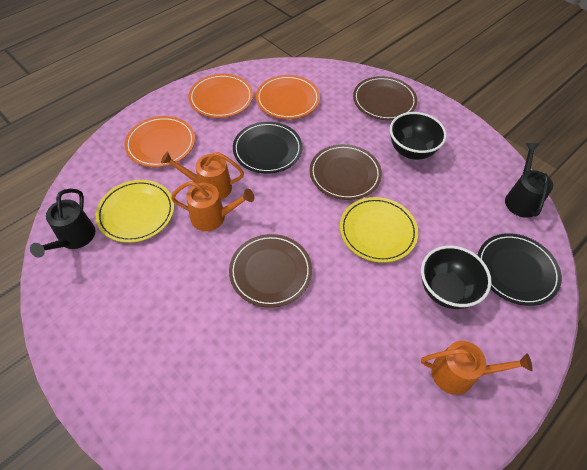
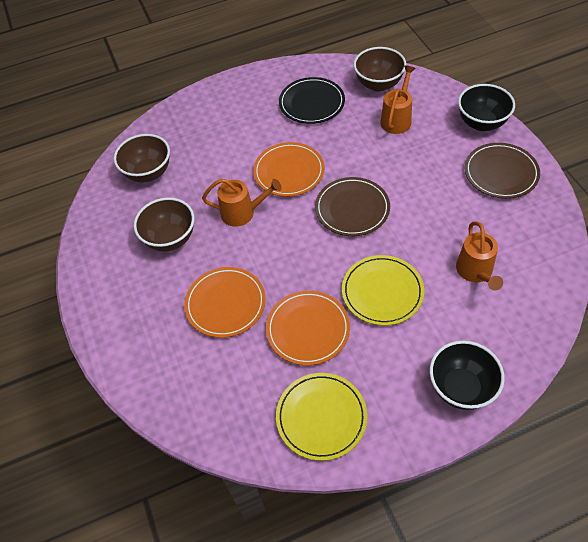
black plate: [233,122,302,174] [477,233,562,306] = 2 -> [279,77,345,124] = 1
black watering can: [30,189,95,258] [505,143,553,218] = 2 -> none = 0
brown bowl: none = 0 -> [114,134,170,182] [134,197,194,252] [354,47,406,92] = 3
brown plate: [229,234,312,308] [310,144,382,200] [353,76,417,120] = 3 -> [315,177,390,236] [465,143,540,199] = 2

